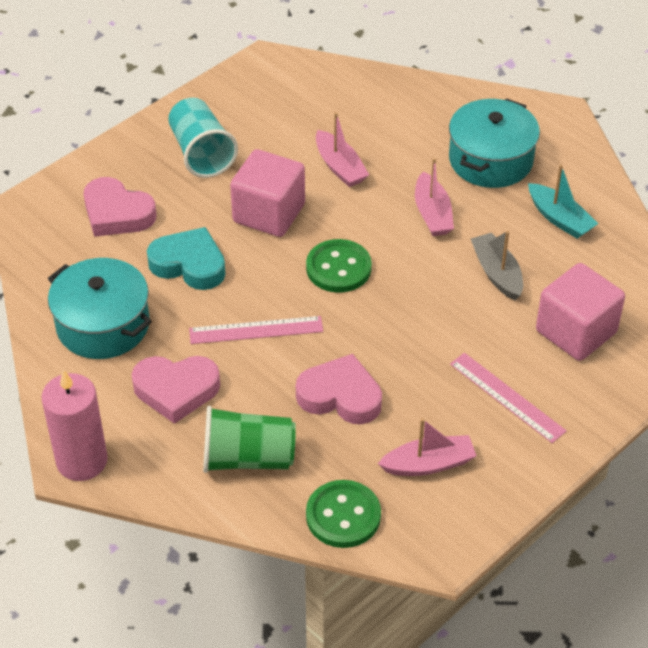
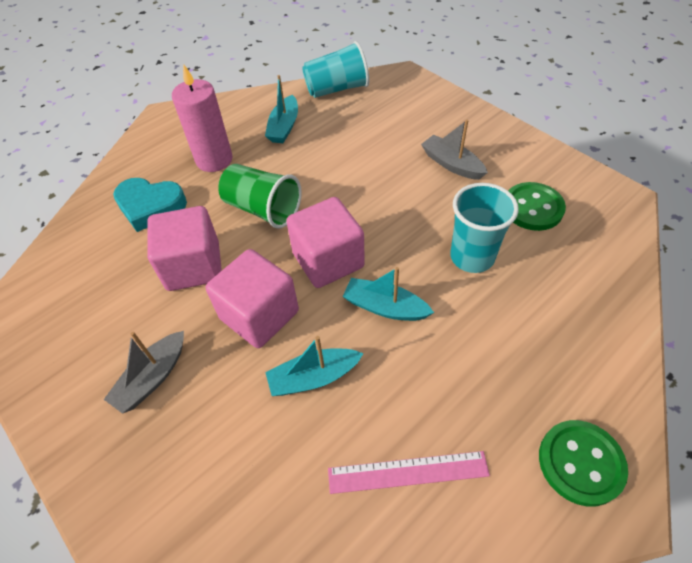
grey boat: [471,230,523,301] = 1 -> [104,331,184,414] [421,120,488,180] = 2
pink boat: [316,112,369,187] [378,418,476,476] [415,158,454,236] = 3 -> none = 0
pink cube: [230,149,305,237] [536,263,625,361] = 2 -> [147,206,222,291] [206,249,299,348] [286,197,365,288] = 3
pink heart: [84,177,157,237] [131,356,220,424] [296,354,382,424] = 3 -> none = 0
pink ruler: [189,316,323,344] [450,353,567,443] = 2 -> [328,451,490,494] = 1
turquoise boat: [528,164,598,239] = 1 -> [265,75,298,143] [265,336,364,396] [342,267,434,321] = 3
turquoise cup: [168,98,238,178] = 1 -> [302,41,369,98] [450,183,519,273] = 2
turquoise pot: [48,258,152,359] [449,98,540,188] = 2 -> none = 0

